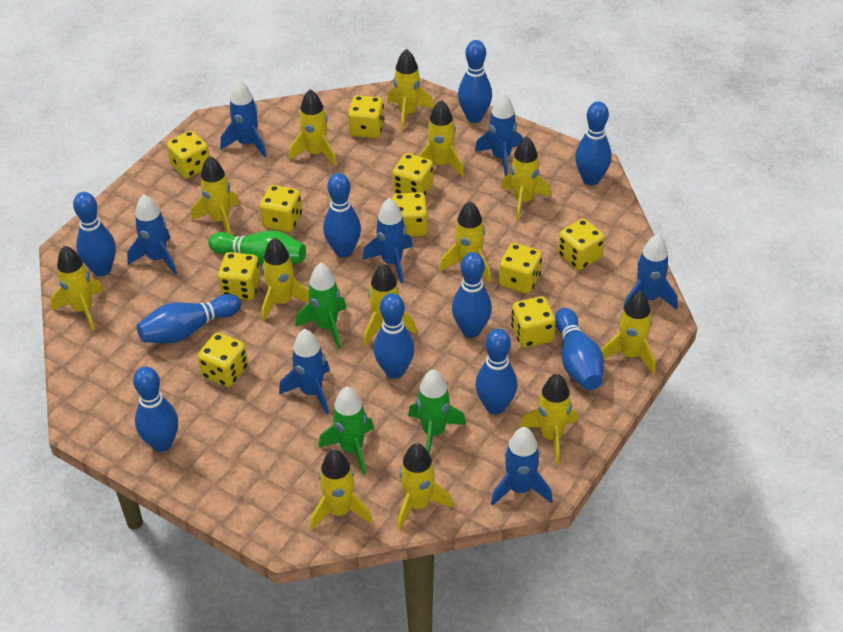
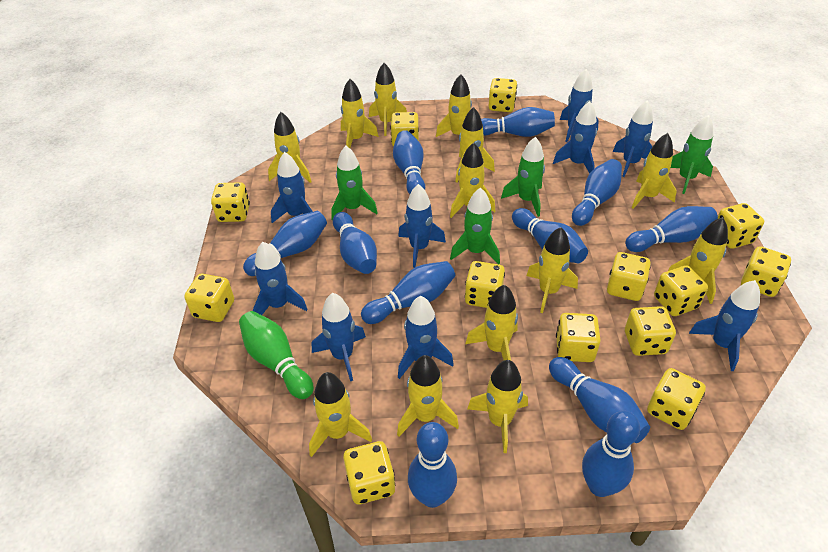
blue bowling pin: [73,192,116,276] [133,366,178,452] [137,294,241,343] [323,173,361,258] [374,293,415,379] [452,252,492,338] [458,40,492,123] [475,329,517,414] [555,308,604,390] [575,101,611,185] = 10 -> [243,211,327,276] [333,212,377,274] [361,261,455,324] [393,130,425,194] [408,422,457,508] [481,107,555,137] [512,208,588,263] [549,357,650,443] [572,159,622,226] [582,411,640,497] [625,206,718,252] = 11
blue rocket: [127,194,177,274] [220,80,267,157] [279,329,330,415] [362,198,413,283] [475,93,523,176] [491,427,552,506] [623,234,678,310] = 7 -> [253,242,308,315] [271,152,313,223] [312,293,366,381] [398,184,446,268] [398,296,454,379] [553,101,597,174] [560,69,599,142] [613,100,653,177] [689,280,760,371] = 9
green rocket: [296,263,346,349] [319,387,374,475] [408,369,466,455] = 3 -> [332,146,378,221] [450,187,500,264] [501,137,545,217] [671,115,713,194] = 4
yellow dice: [167,130,210,179] [198,333,248,387] [218,252,261,300] [260,185,302,232] [348,95,384,138] [392,153,433,195] [392,192,427,237] [499,243,542,294] [511,296,556,348] [558,219,605,270] = 10 -> [184,274,234,322] [211,182,250,222] [343,441,395,504] [390,112,419,146] [465,261,505,308] [489,78,517,112] [556,313,601,362] [607,252,651,301] [625,306,676,356] [647,368,706,430] [654,265,708,316] [718,203,764,249] [741,246,791,297] = 13

